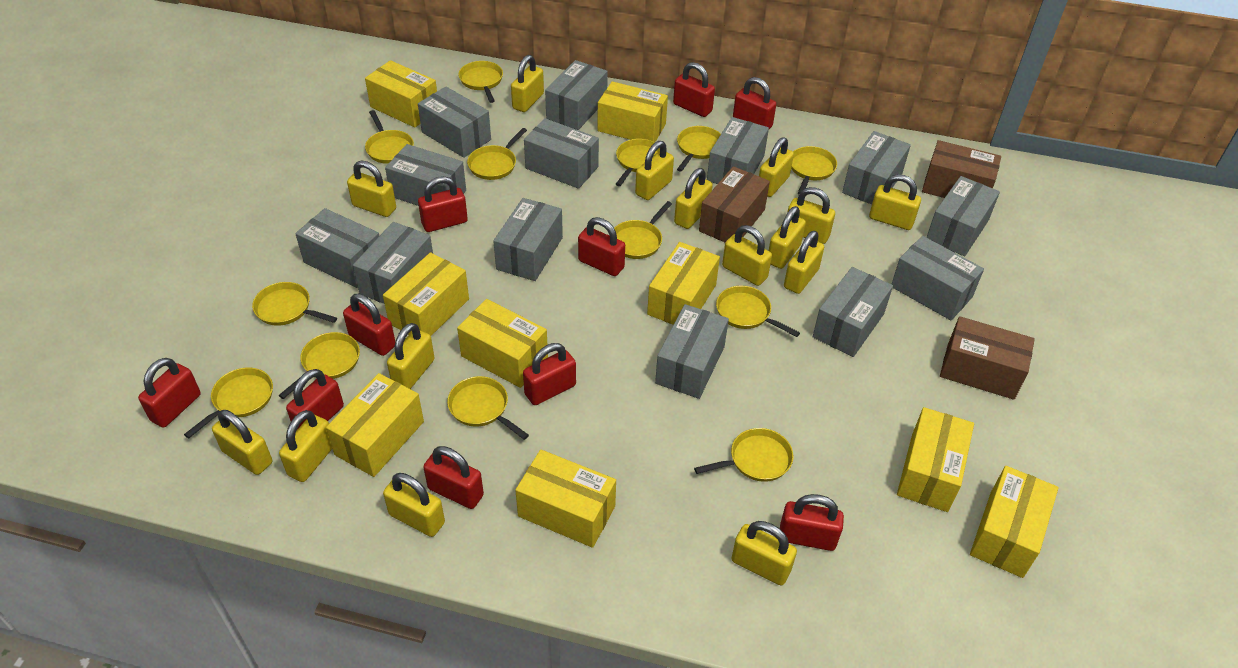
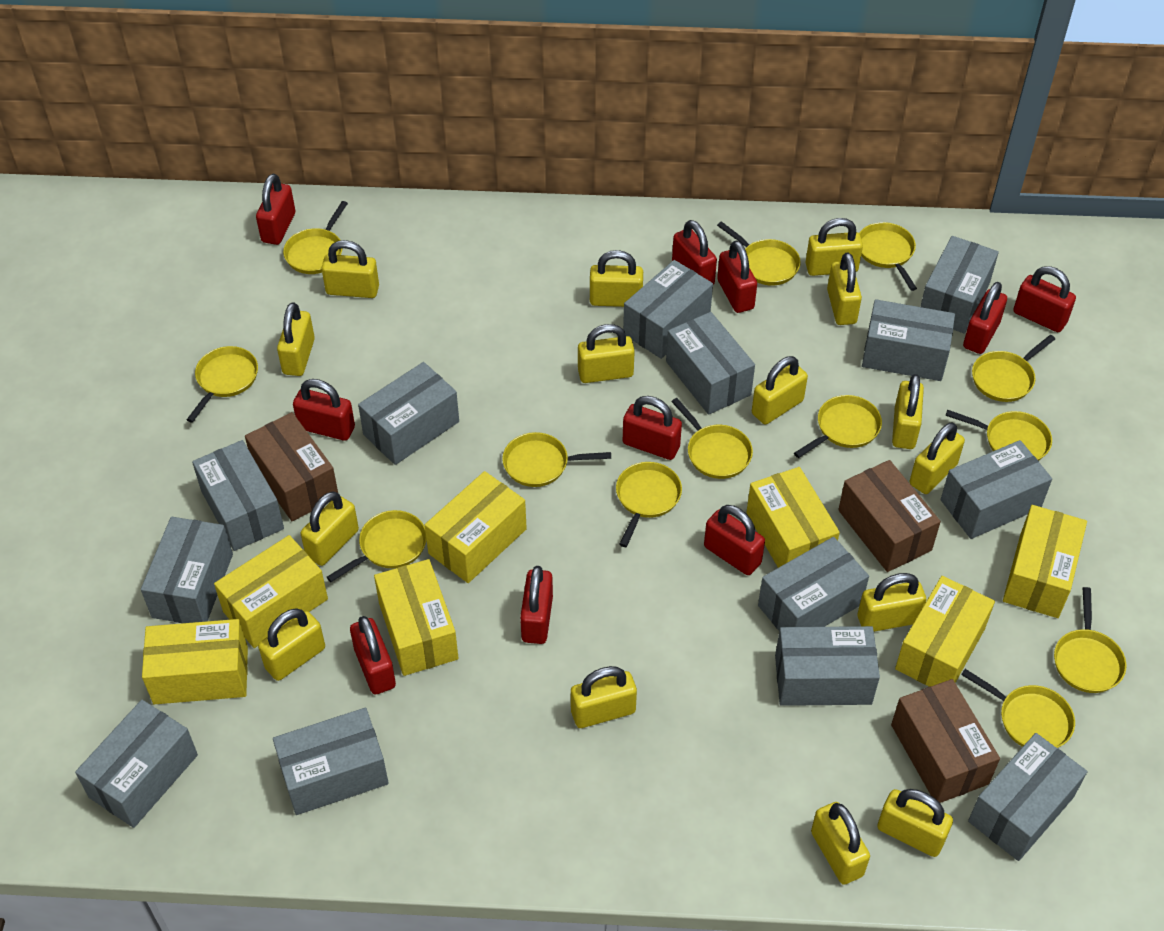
yellow box: [326,373,424,477] [365,60,437,128] [383,252,469,336] [457,299,548,388] [515,450,616,548] [597,81,668,142] [647,242,720,325] [897,407,974,512] [970,466,1059,578] = 9 -> [142,619,248,704] [214,535,328,648] [374,559,459,676] [425,471,527,583] [746,467,840,568] [895,576,995,687] [1003,505,1087,618] = 7

